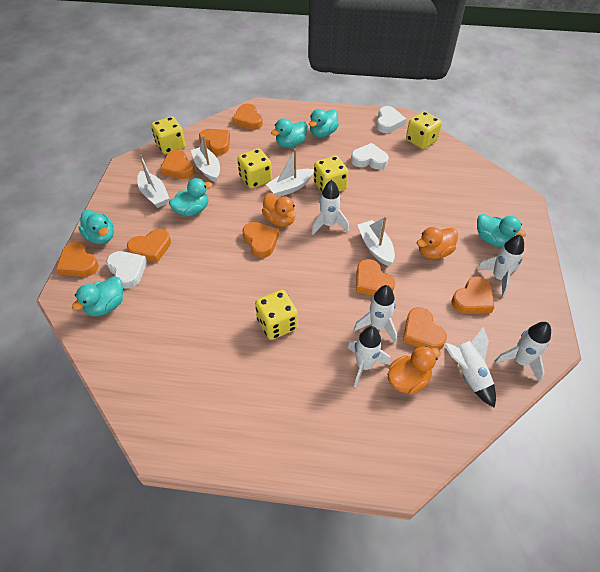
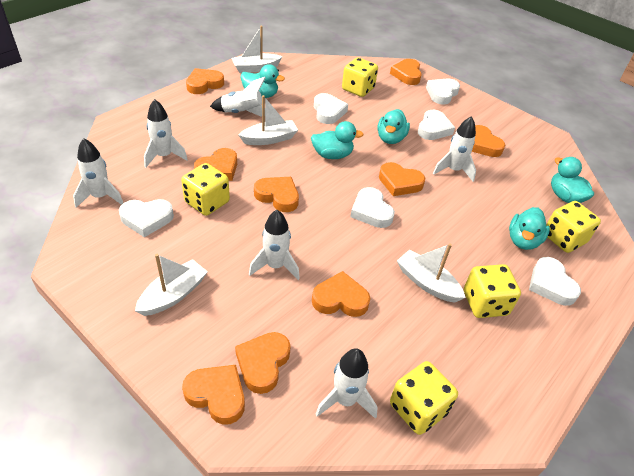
orange duck: [262,193,296,227] [388,346,441,395] [417,227,458,259] = 3 -> none = 0
turquoise duck: [72,276,123,316] [78,210,114,244] [169,178,213,217] [271,118,307,148] [309,109,339,137] [477,214,526,247] = 6 -> [240,64,285,98] [311,121,364,159] [377,109,410,144] [509,207,550,250] [551,157,594,203] = 5
white heart: [106,251,147,289] [351,143,389,169] [376,106,406,133] = 3 -> [119,199,174,237] [314,93,348,124] [350,187,395,228] [418,110,455,140] [426,78,460,105] [529,257,581,306] = 6

